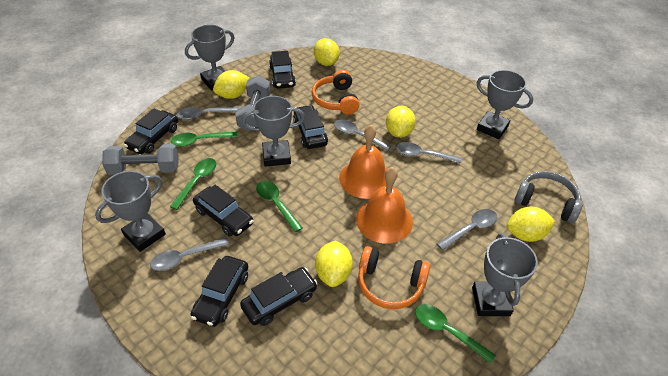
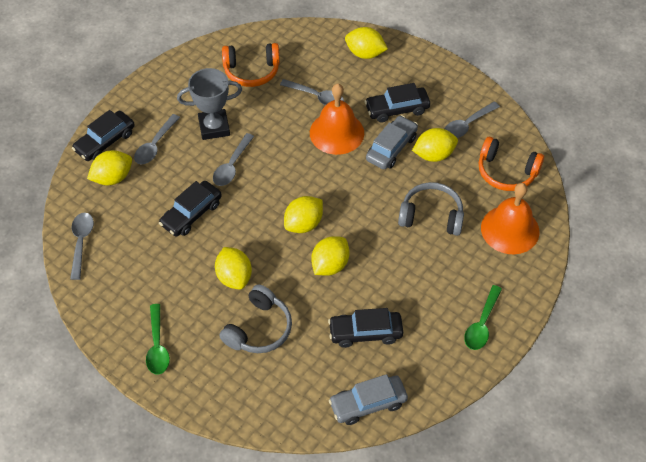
black car: [124,108,178,154] [191,256,248,327] [193,185,254,237] [240,267,318,326] [269,51,296,89] [293,105,328,149] = 6 -> [72,110,135,161] [159,181,222,236] [328,308,403,348] [365,83,430,123] = 4
green spoon: [170,158,216,210] [171,131,238,147] [256,181,303,232] [415,304,496,364] = 4 -> [146,304,170,375] [464,285,502,350] = 2
grey car: none = 0 -> [329,374,408,425] [366,115,418,169] = 2
grey dumbbell: [102,144,178,175] [235,75,271,131] = 2 -> none = 0
grey headphones: [514,171,583,224] = 1 -> [219,285,292,353] [398,182,464,236] = 2
grey trophy: [95,171,166,252] [185,25,235,91] [242,96,305,167] [472,233,538,316] [476,70,533,139] = 5 -> [177,68,242,140] = 1
yellow lemon: [213,70,249,99] [314,38,340,66] [315,241,353,287] [386,106,416,138] [507,206,555,242] = 5 -> [87,150,132,185] [215,247,252,289] [284,196,323,233] [311,236,349,276] [345,27,388,59] [412,128,458,162] = 6

